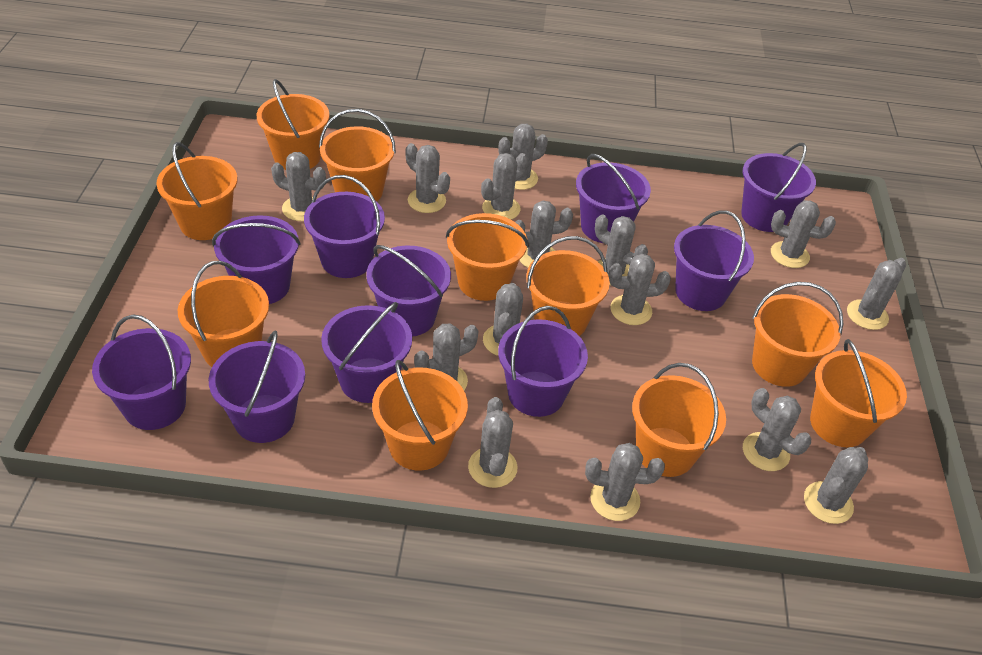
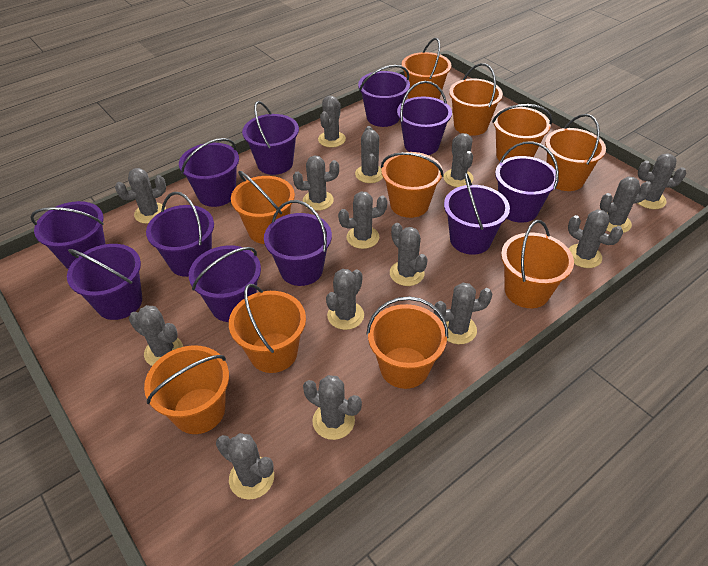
purple bucket: [92,314,191,430] [209,331,305,443] [212,215,301,304] [304,175,385,278] [321,302,412,403] [366,245,451,337] [498,306,588,417] [576,154,651,243] [674,210,754,311] [741,143,816,232] = 10 -> [30,201,105,269] [67,244,142,320] [146,192,214,277] [179,138,239,207] [189,245,261,322] [242,101,299,175] [264,200,332,286] [358,65,410,127] [397,81,452,155] [444,173,510,255] [495,141,559,223] = 11

